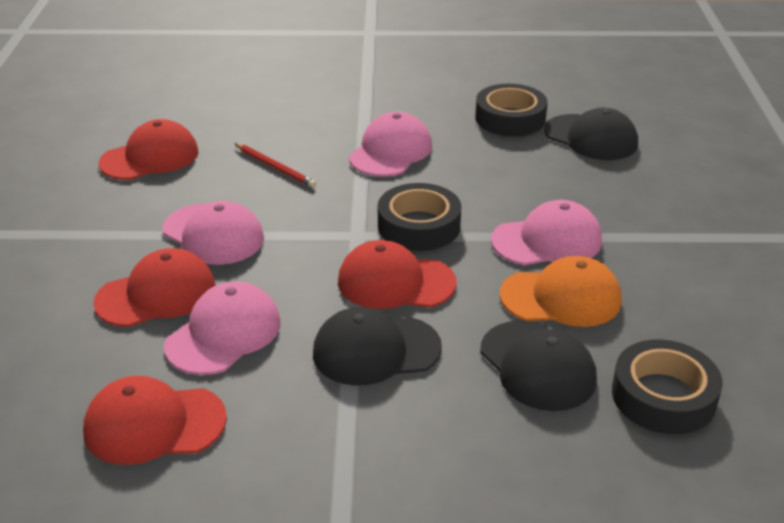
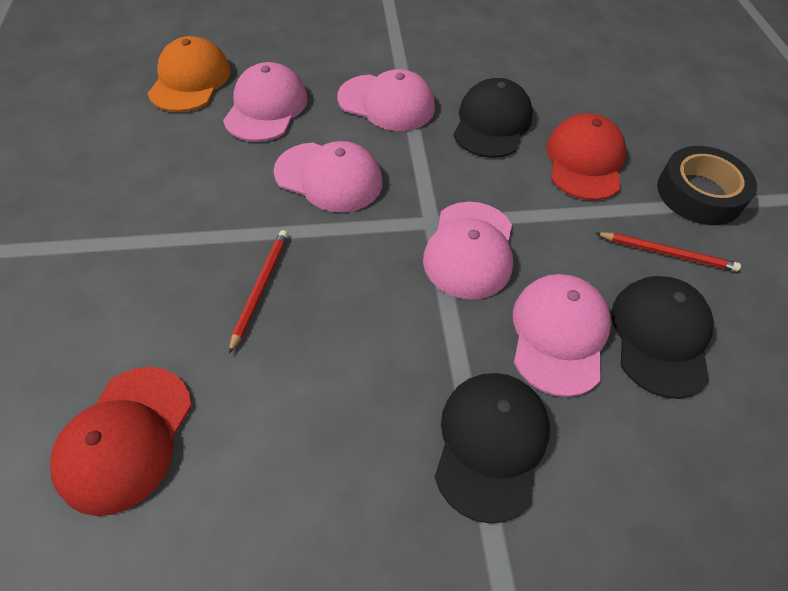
black tape: [378,183,461,251] [475,84,548,136] [612,340,723,434] = 3 -> [657,146,757,225] = 1
pink cap: [162,201,264,265] [164,281,281,375] [349,112,432,177] [491,200,602,265] = 4 -> [223,62,308,142] [274,141,383,213] [337,69,435,131] [423,202,513,300] [513,274,611,397] = 5
red cap: [83,376,227,465] [93,248,215,327] [99,119,198,180] [338,240,457,309] = 4 -> [50,367,192,516] [546,113,626,201] = 2
red pencil: [234,143,316,188] = 1 -> [229,230,288,354] [596,232,741,271] = 2

